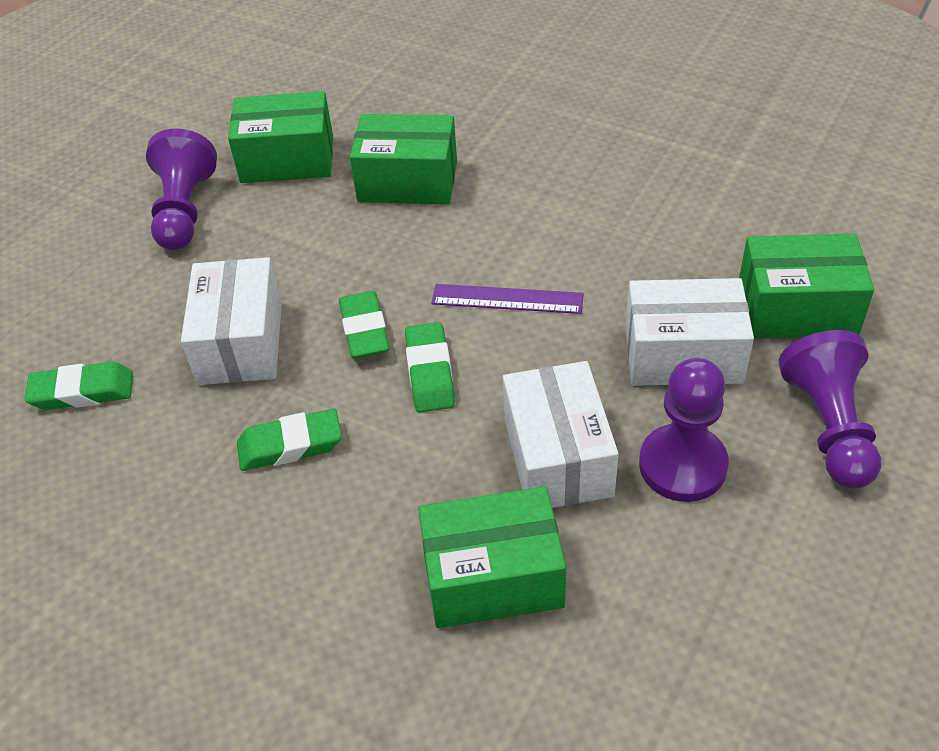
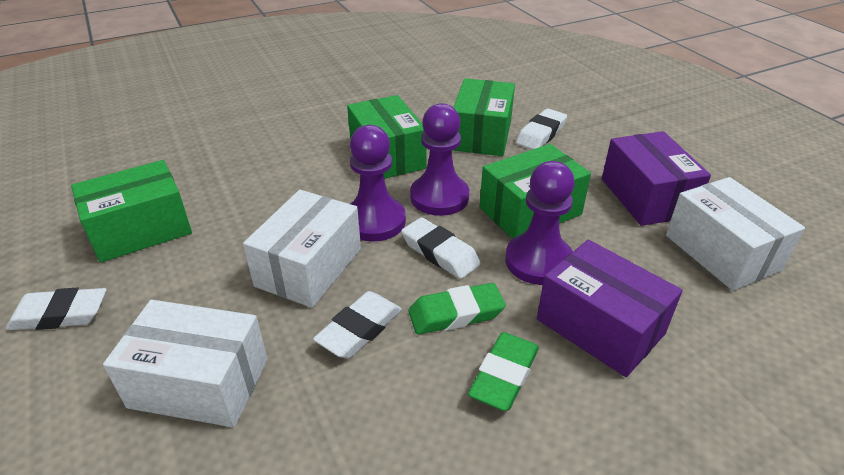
green eraser: [25,362,133,410] [237,409,342,471] [339,291,390,358] [405,322,455,412] = 4 -> [408,283,506,334] [468,332,539,411] = 2
purple box: none = 0 -> [537,240,683,377] [602,131,711,226] = 2
purple ruler: [432,284,584,314] = 1 -> none = 0
white eraser: none = 0 -> [6,287,107,330] [313,291,402,359] [401,217,481,279] [516,108,567,150] = 4

